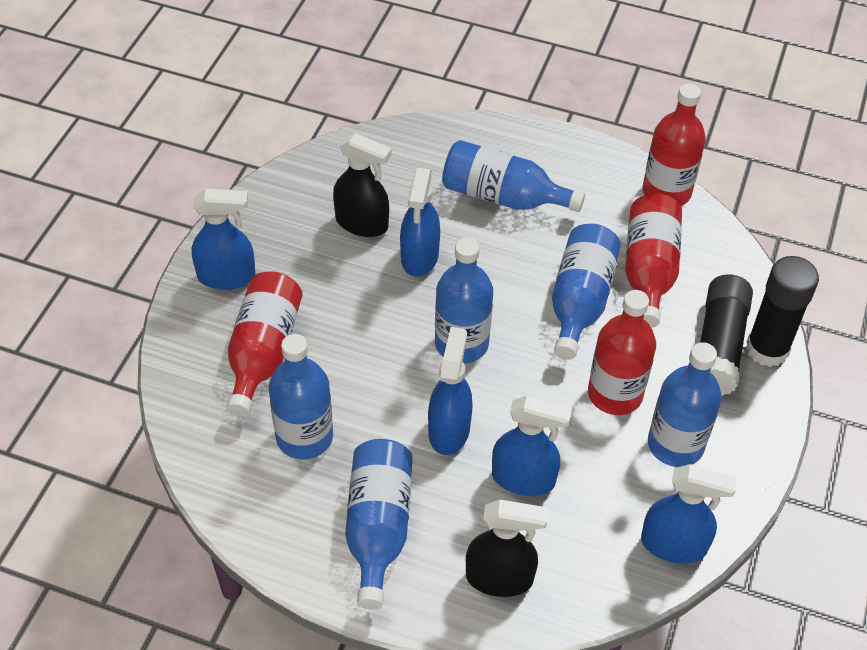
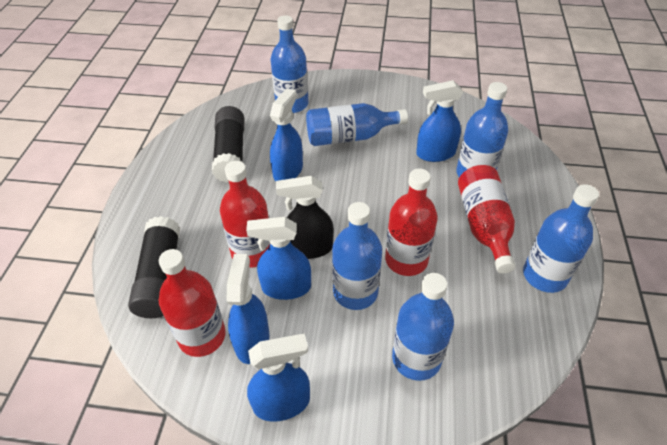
black spray bottle: [333,133,392,237] [466,499,548,597] = 2 -> [276,176,334,259] = 1

